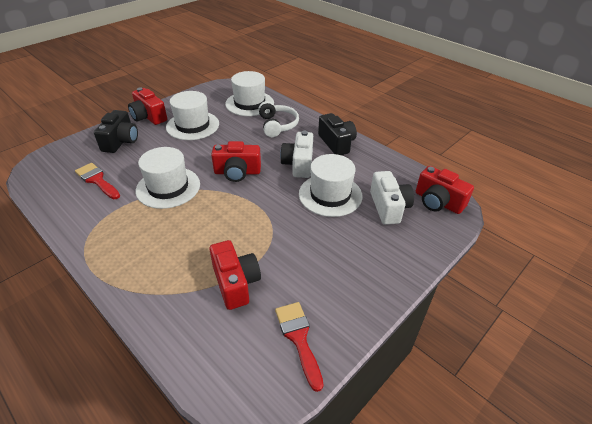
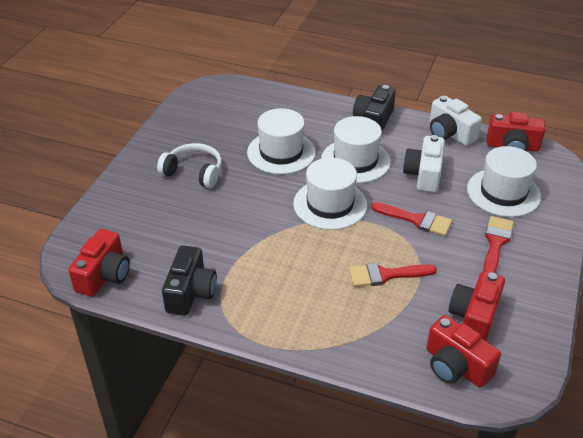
red brush: [75,163,120,199] [275,302,323,392] = 2 -> [349,263,437,287] [371,202,452,236] [483,216,514,273] = 3

